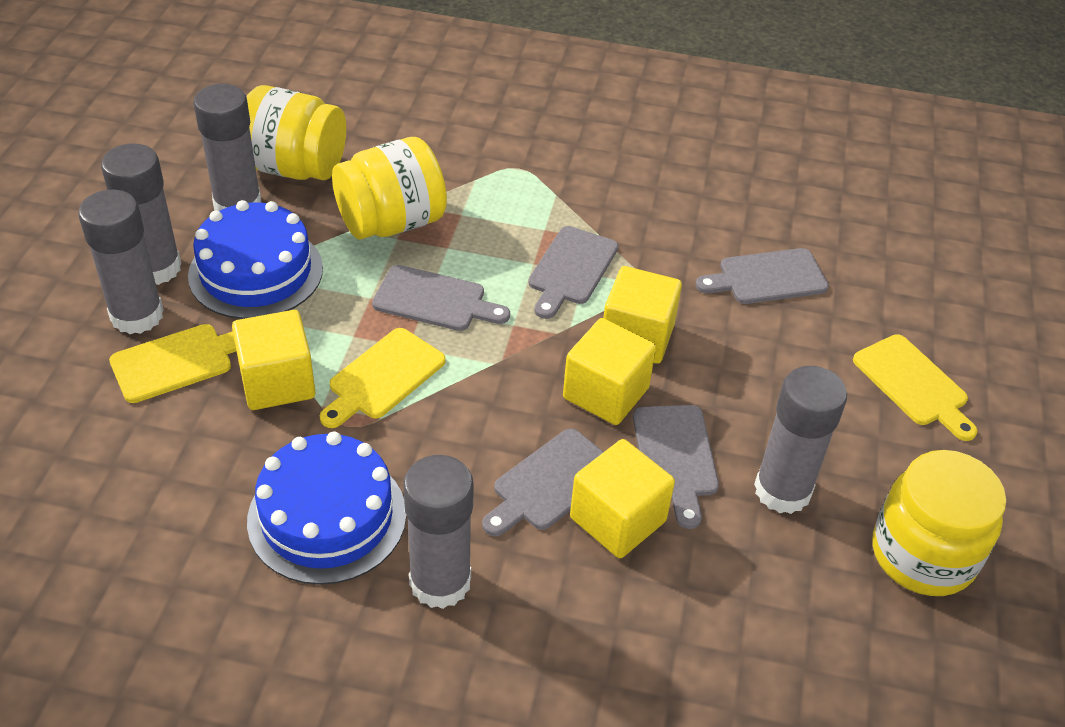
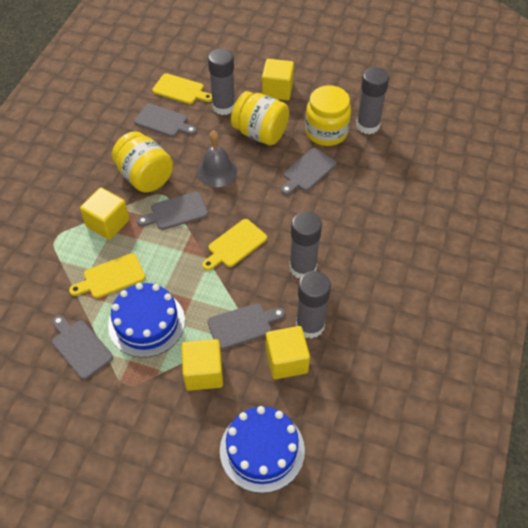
grey bell: none = 0 -> [197,131,237,187] = 1
grey glue stick: [78,190,164,334] [101,143,181,285] [193,84,262,211] [403,455,474,609] [754,366,847,514] = 5 -> [208,48,235,115] [289,211,322,278] [296,271,331,339] [356,67,389,134] = 4

